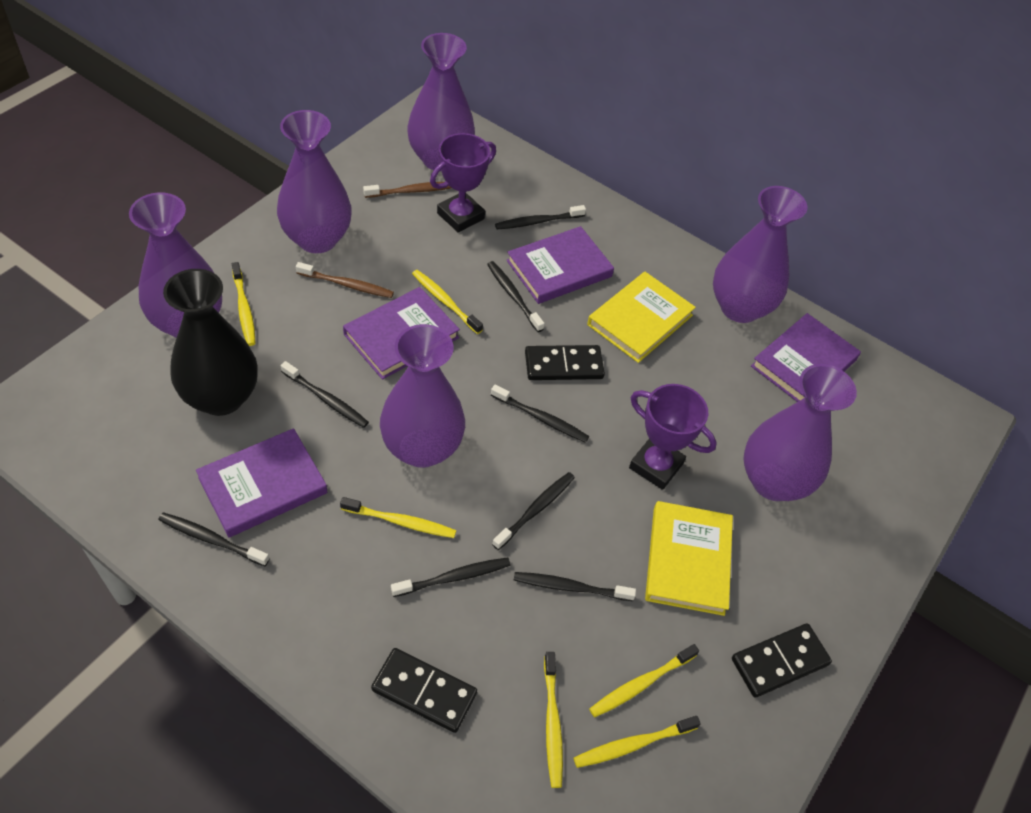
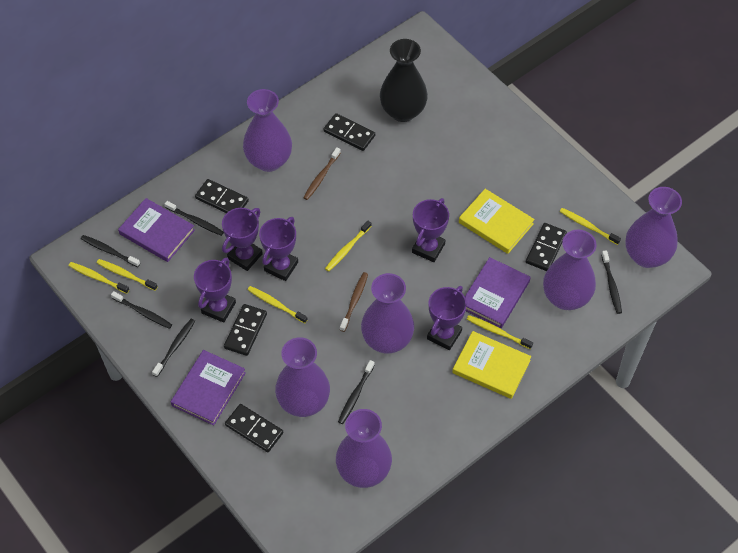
black domino: [371,648,477,733] [525,345,605,380] [732,623,832,698] = 3 -> [195,179,249,213] [224,304,267,356] [225,404,283,452] [324,113,375,151] [526,223,567,271] = 5
black toothbrush: [158,512,270,566] [281,361,369,428] [391,557,511,597] [487,261,545,332] [491,385,589,443] [492,472,575,550] [495,205,586,229] [514,572,636,601] = 8 -> [81,235,140,267] [111,291,172,329] [152,319,195,377] [165,201,224,236] [338,360,375,424] [601,250,622,314] = 6
purple book: [196,428,328,538] [343,287,460,380] [507,226,614,304] [751,313,861,402] = 4 -> [118,198,195,262] [171,350,246,426] [465,257,531,328] = 3
purple trophy: [430,133,496,233] [629,384,717,490] = 2 -> [194,258,236,323] [222,208,263,271] [259,217,298,281] [412,198,449,262] [427,286,467,350] = 5

